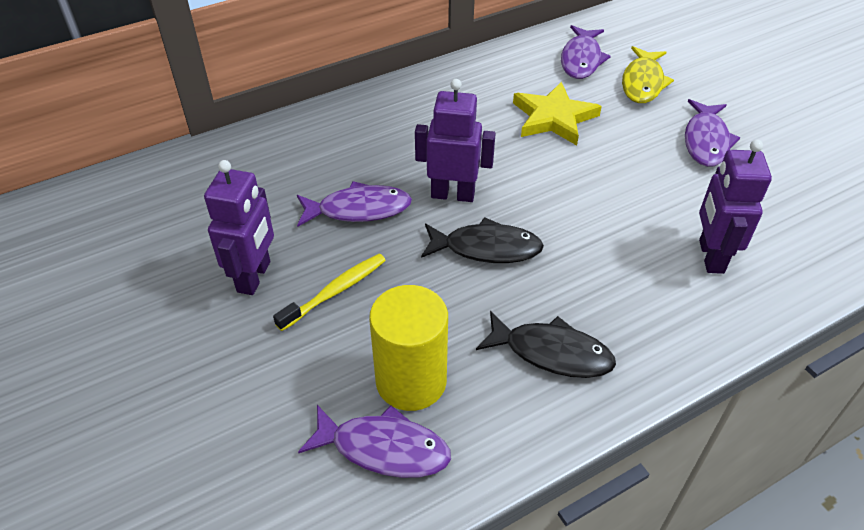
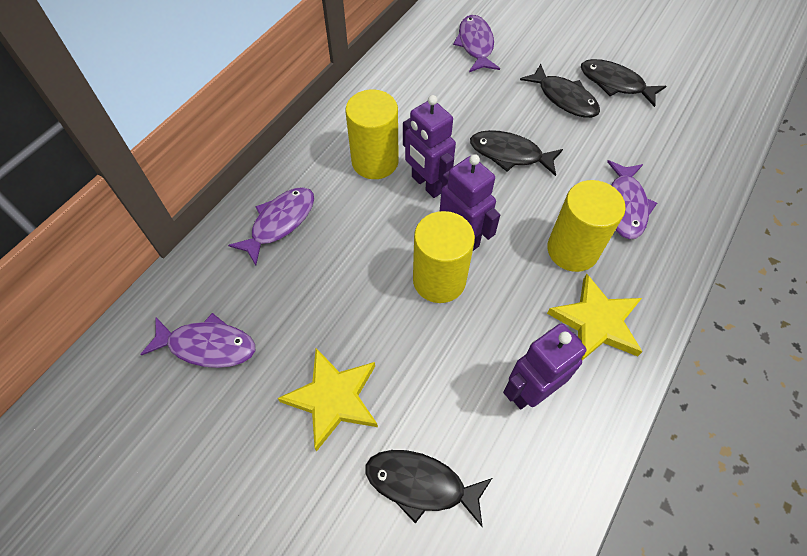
black fish: [421,217,544,263] [476,311,616,378] = 2 -> [365,450,492,527] [470,130,563,176] [520,64,600,118] [581,59,666,107] = 4
yellow cylinder: [369,285,448,411] = 1 -> [345,90,399,179] [413,211,475,303] [547,180,626,272] = 3
yellow fish: [622,46,674,103] = 1 -> none = 0
yellow star: [513,82,602,145] = 1 -> [278,348,378,452] [547,274,643,360] = 2
yellow toothbrush: [273,254,386,331] = 1 -> none = 0

